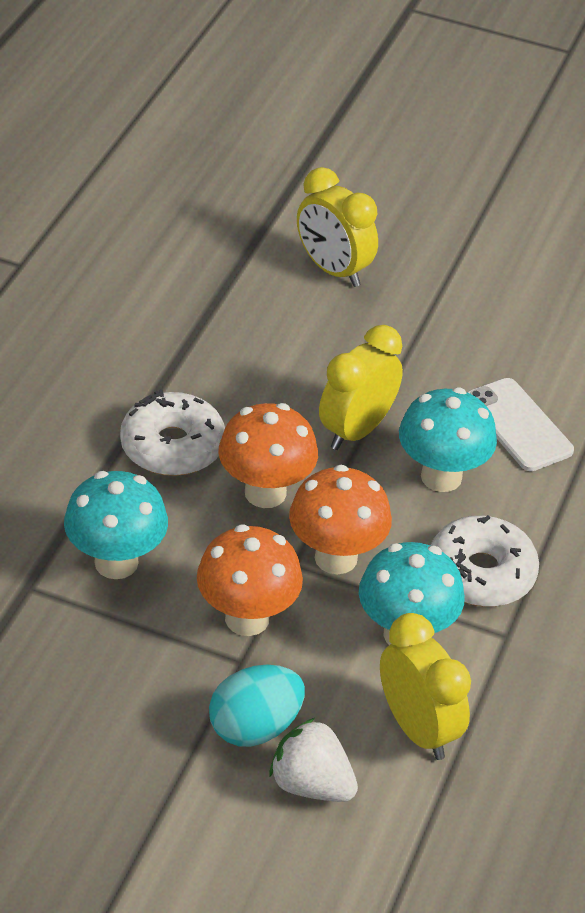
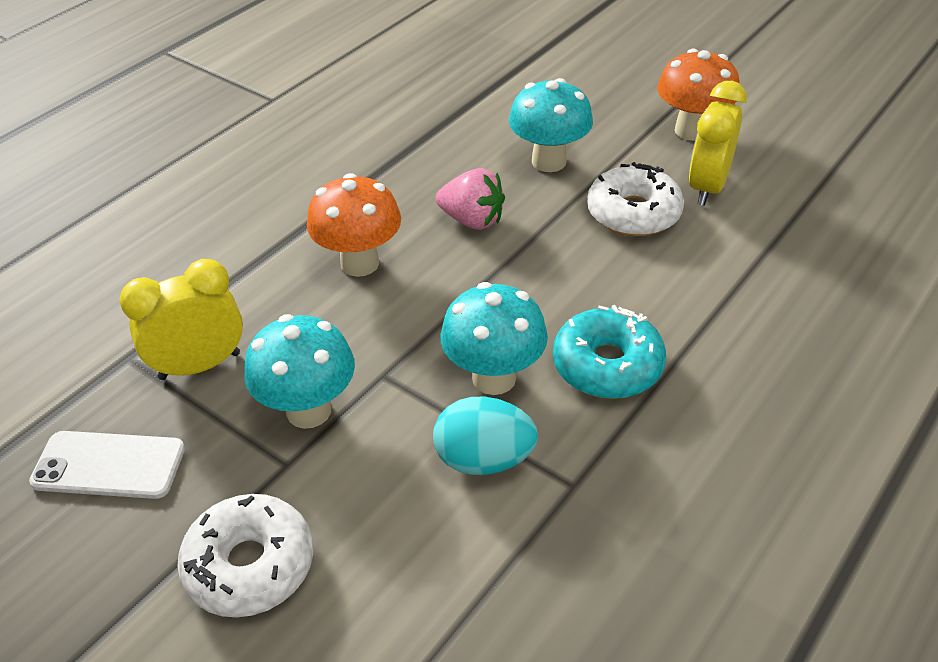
orange mushroom: [197,524,303,636] [219,403,318,508] [289,465,392,574] = 3 -> [307,173,401,277] [657,49,739,141] = 2
pink strawberry: none = 0 -> [436,168,505,230] = 1
turquoise donut: none = 0 -> [553,305,666,399] = 1
white strawberry: [269,718,358,802] = 1 -> none = 0
yellow clock: [297,167,378,287] [319,325,403,450] [380,613,471,760] = 3 -> [119,259,243,380] [689,81,747,206] = 2

